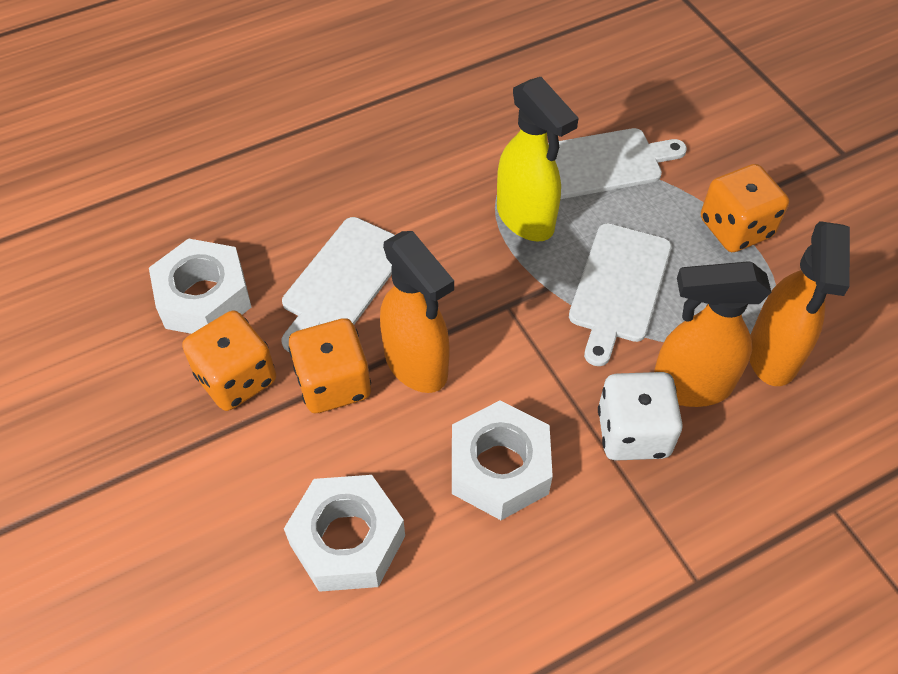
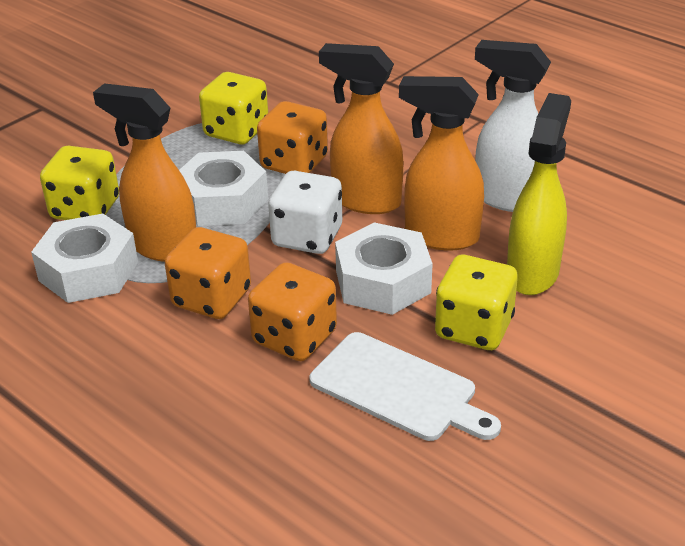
white cutting board: [281,217,395,352] [548,128,687,199] [569,223,672,366] = 3 -> [309,332,501,441] = 1
white spray bottle: none = 0 -> [475,40,551,212] = 1
yellow dice: none = 0 -> [40,146,119,220] [199,72,268,145] [435,255,518,350] = 3

